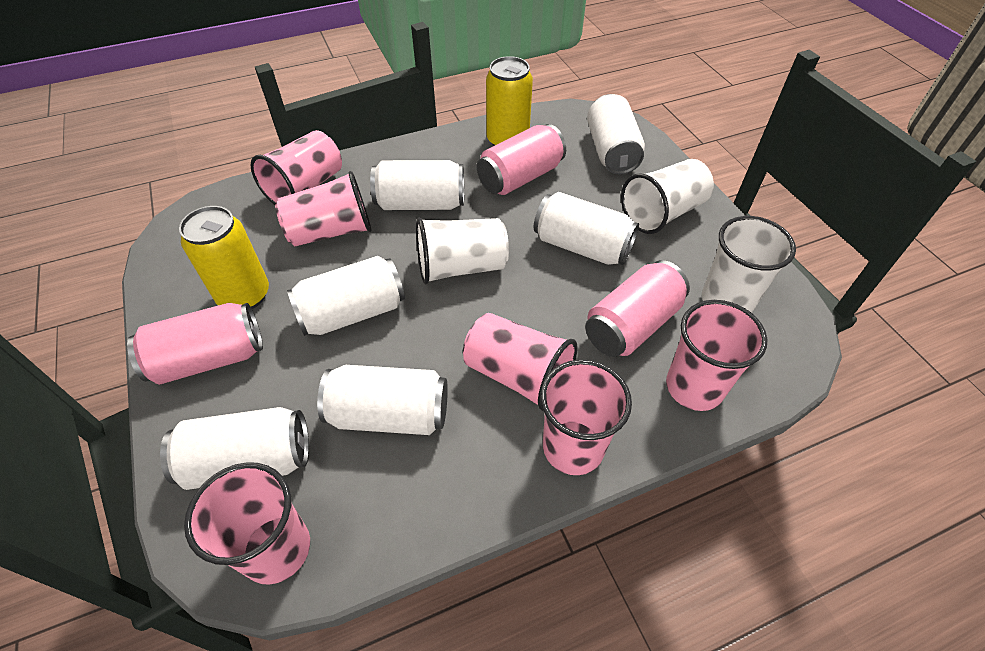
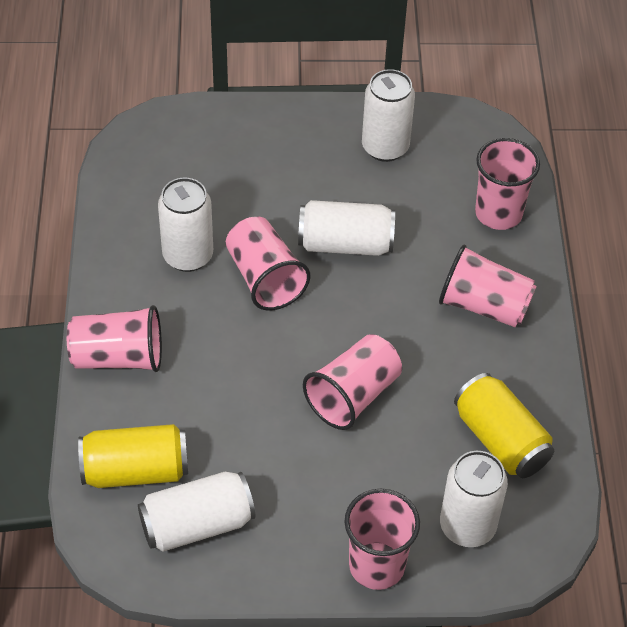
pink can: [127,303,263,385] [477,124,566,195] [585,260,690,357] = 3 -> none = 0
white can: [160,407,309,490] [287,256,405,336] [317,365,448,435] [370,160,464,210] [534,192,639,265] [587,94,645,174] = 6 -> [138,472,255,552] [158,178,213,272] [298,200,395,256] [362,69,415,162] [440,451,508,547] = 5
white cup: [416,218,509,284] [621,159,714,234] [702,216,796,313] = 3 -> none = 0

